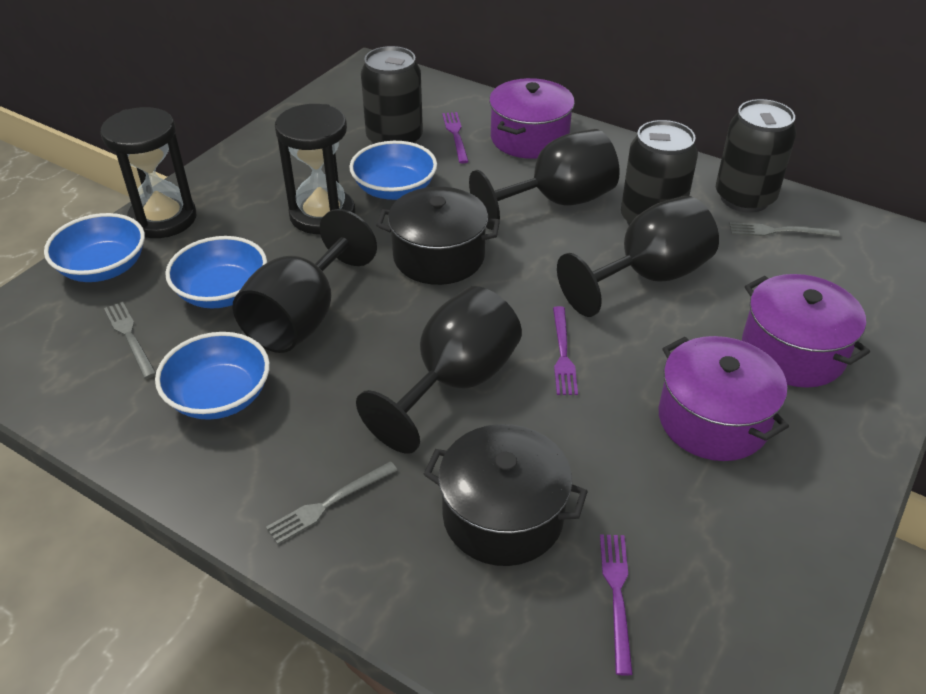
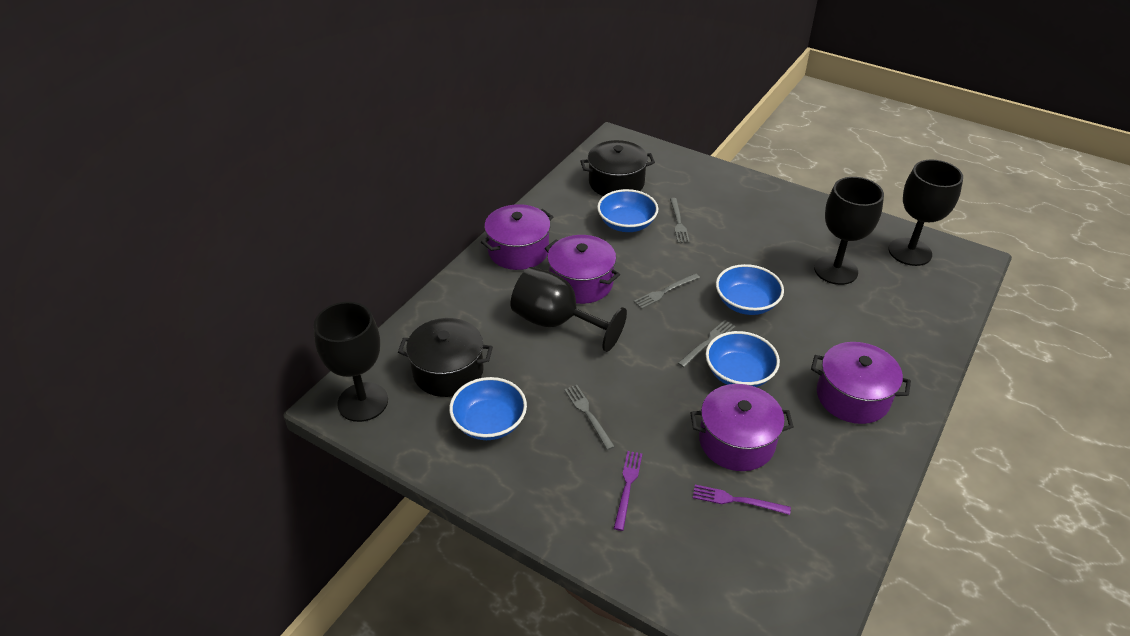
black can: [361,46,423,144] [621,120,698,225] [716,99,796,213] = 3 -> none = 0
black hourglass: [100,107,196,238] [275,104,355,234] = 2 -> none = 0
grey fork: [104,302,156,379] [266,461,398,545] [730,222,840,237] = 3 -> [564,385,615,450] [634,273,700,309] [670,198,690,243] [678,320,736,367] = 4
purple fork: [442,112,469,164] [553,306,578,395] [600,534,633,676] = 3 -> [614,451,642,531] [693,485,791,515] = 2
purple pot: [489,78,575,159] [658,336,789,461] [742,274,870,388] = 3 -> [481,204,553,270] [545,235,620,304] [690,384,794,471] [811,342,911,424] = 4

